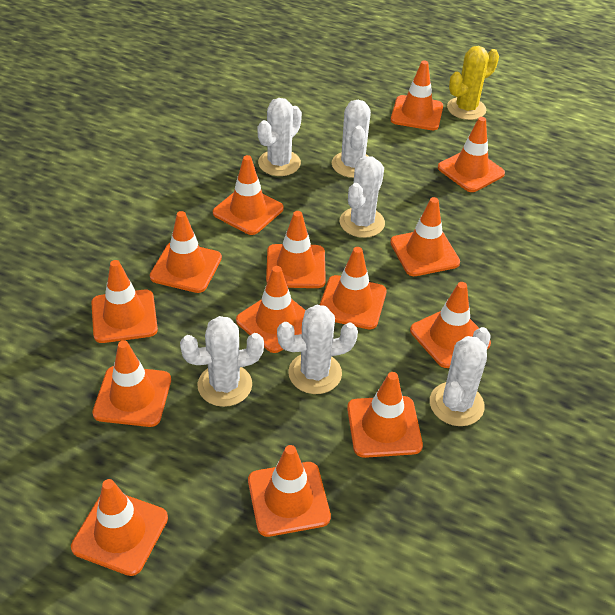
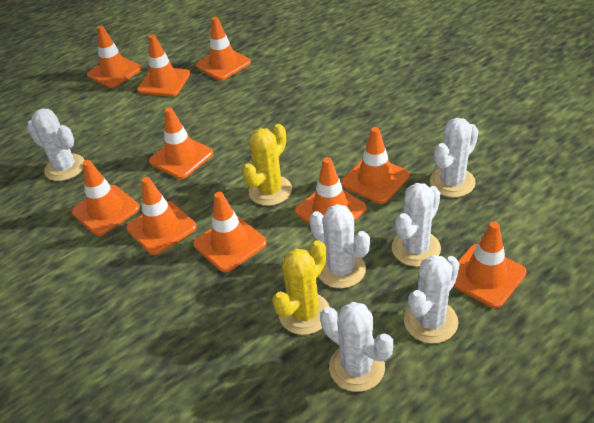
orange traffic cone: [71,479,168,576] [91,260,158,343] [92,340,171,427] [150,211,222,293] [213,155,284,235] [236,266,305,353] [248,445,331,537] [266,211,326,288] [320,247,387,329] [347,372,423,458] [390,197,460,276] [391,60,443,130] [410,282,491,368] [438,117,505,192] = 14 -> [72,160,140,236] [87,25,142,88] [126,177,197,255] [137,35,190,97] [149,107,213,179] [193,192,267,273] [196,17,251,80] [295,157,367,224] [341,127,410,204] [453,221,526,308] = 10
yellow cactus: [447,46,499,120] = 1 -> [242,124,292,206] [272,240,330,335] = 2

